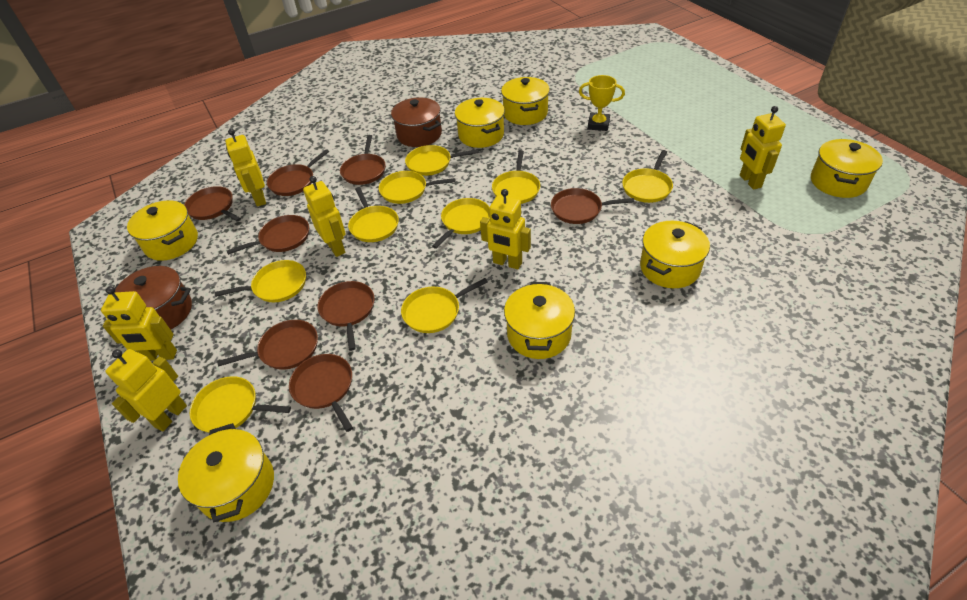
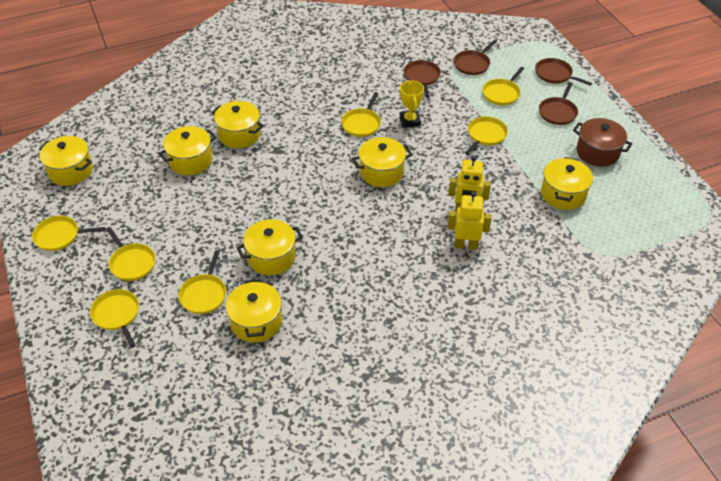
brown pan: [184,186,241,222] [217,320,318,370] [226,215,309,255] [267,149,329,196] [289,354,353,432] [317,281,374,351] [340,135,386,185] [551,188,634,224] = 8 -> [404,60,441,97] [454,40,497,75] [535,58,592,86] [539,82,578,125] = 4
brown pot: [115,266,192,330] [391,98,442,147] = 2 -> [573,118,632,167] = 1
yellow pan: [190,376,291,433] [214,260,306,302] [348,187,399,242] [379,171,456,204] [401,278,488,333] [405,145,479,176] [432,198,490,249] [492,150,540,204] [622,150,673,203] = 9 -> [32,216,106,251] [90,289,139,348] [106,227,156,281] [178,250,226,314] [341,92,381,137] [465,116,508,155] [482,67,525,105] = 7
yellow robot: [101,286,177,361] [105,349,187,431] [225,129,266,207] [303,176,346,257] [480,189,531,269] [740,106,786,190] = 6 -> [448,191,492,250] [449,156,491,212] = 2

